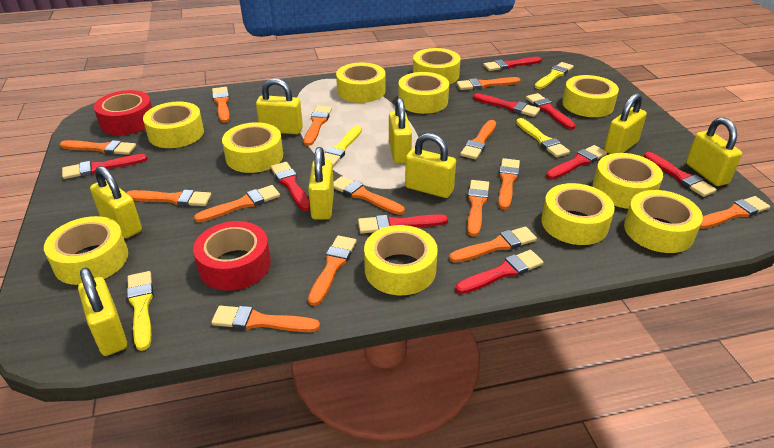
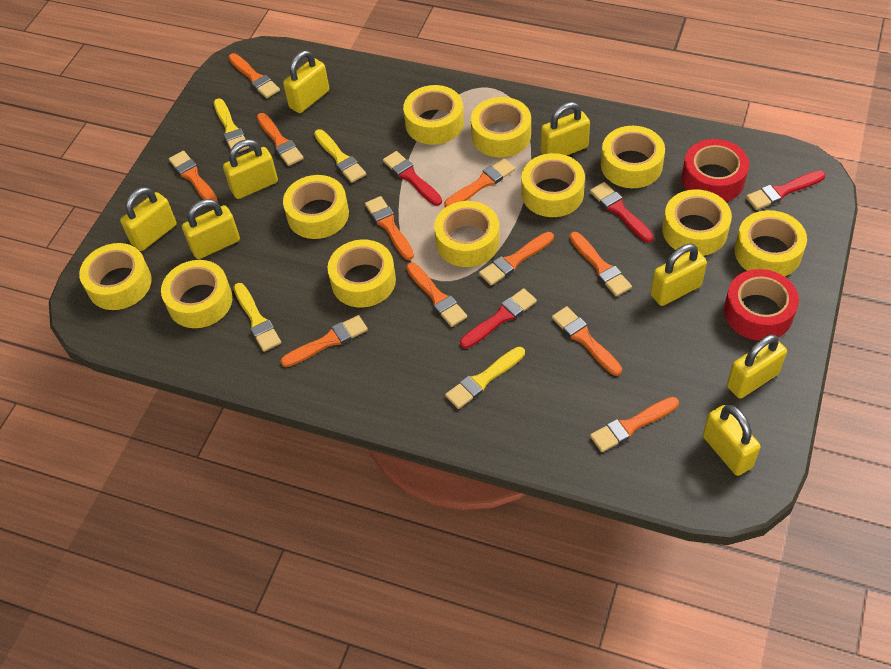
orange brush: [60,140,136,155] [127,190,211,206] [194,185,280,222] [211,305,320,332] [212,87,230,123] [304,106,332,146] [308,236,356,306] [334,176,405,215] [449,226,537,263] [456,77,521,90] [460,120,496,159] [467,180,489,237] [498,158,520,210] [700,196,770,229] = 14 -> [169,151,218,202] [228,53,280,98] [257,113,304,166] [280,315,368,367] [365,196,414,260] [406,263,467,327] [444,158,515,208] [479,232,554,285] [552,306,622,376] [569,232,632,296] [590,397,679,452] = 11
red brush: [62,154,147,179] [271,162,310,211] [358,214,448,233] [455,250,544,294] [473,93,540,117] [483,57,542,71] [526,93,576,129] [546,145,607,179] [644,152,717,197] = 9 -> [383,151,442,206] [460,288,537,349] [590,182,654,243] [746,170,825,210] = 4

